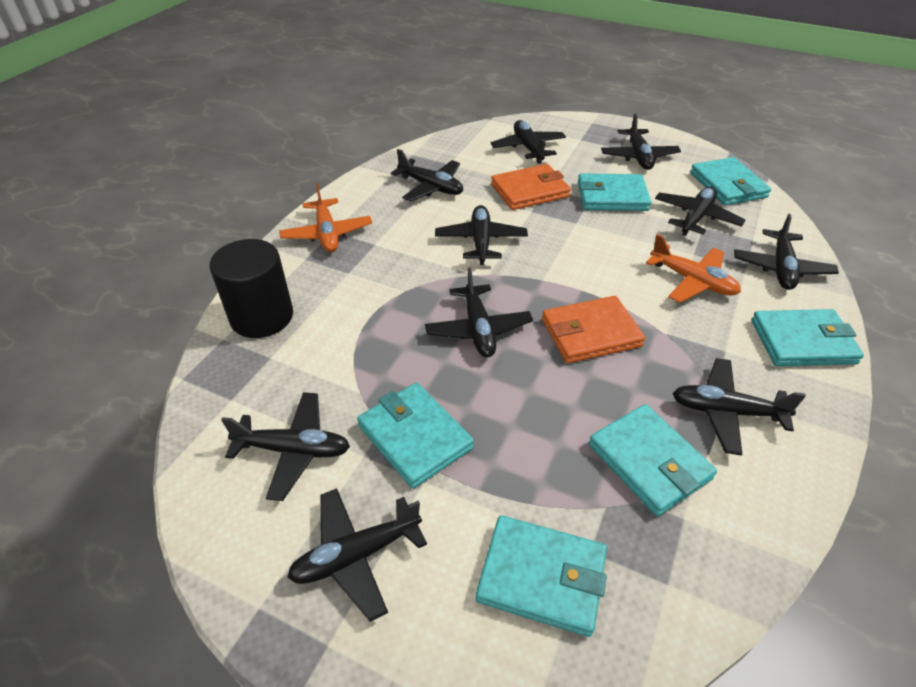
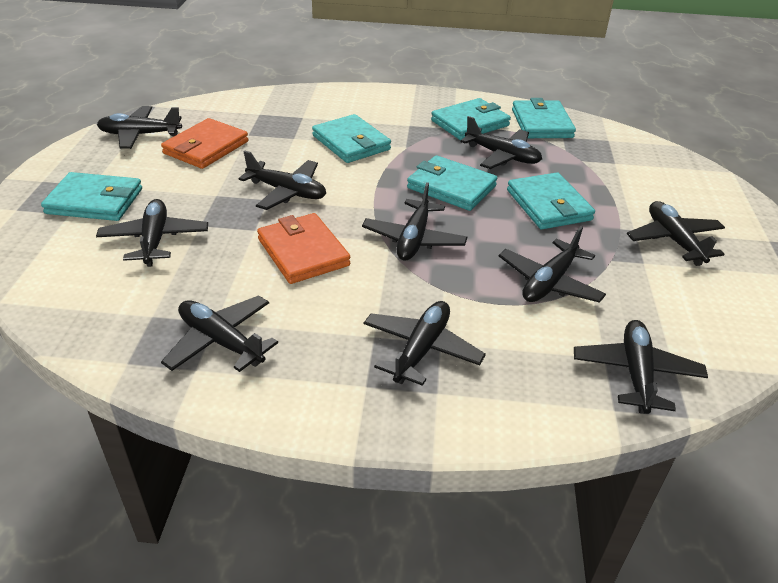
black cylinder: [209,239,293,338] = 1 -> none = 0
orange plane: [279,183,372,252] [646,234,741,303] = 2 -> none = 0

